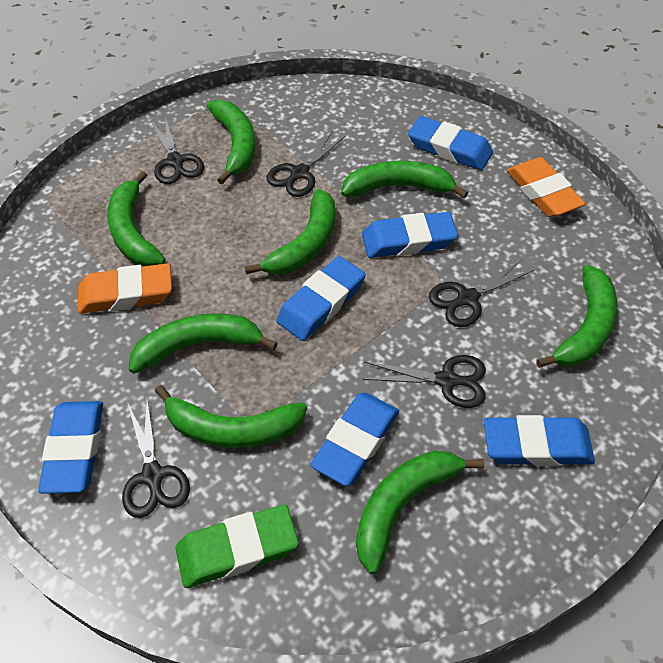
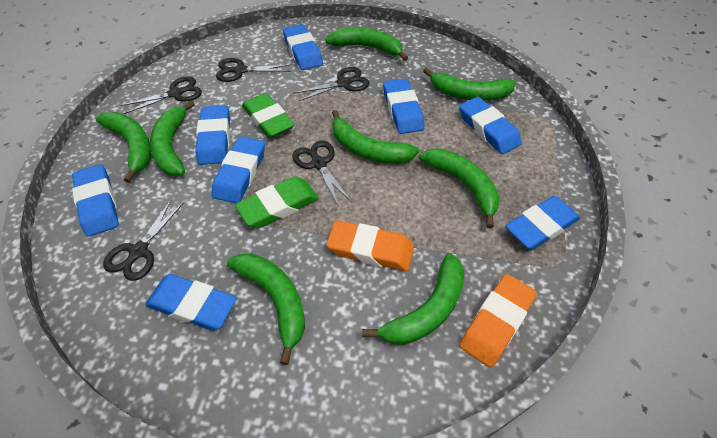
blue eraser: [38,401,103,494] [276,256,366,341] [310,392,399,486] [362,212,458,258] [408,116,493,170] [484,415,595,466] = 6 -> [72,164,119,237] [145,274,237,331] [195,105,230,165] [212,137,265,203] [283,24,323,70] [383,79,424,134] [459,97,522,154] [505,195,580,250] = 8
green eraser: [175,504,299,588] = 1 -> [235,176,319,228] [242,93,295,138] = 2

